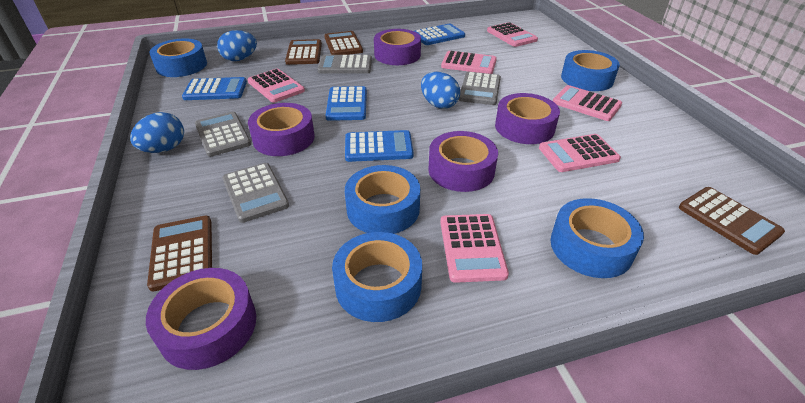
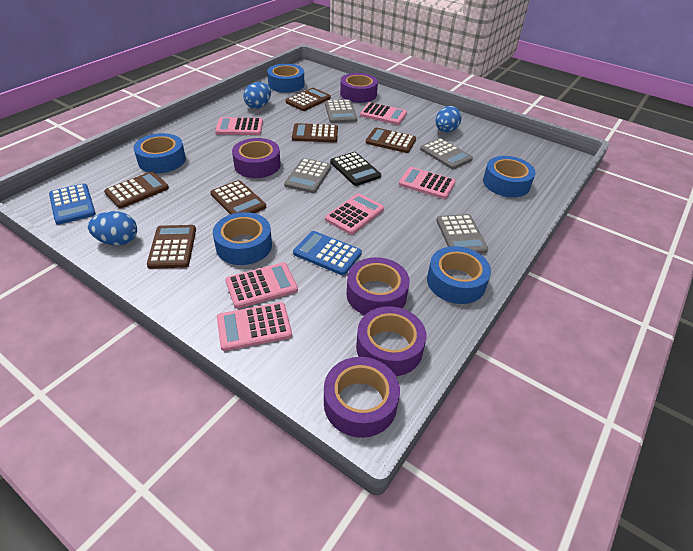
black calculator: none = 0 -> [330,152,381,186] = 1
blue calculator: [182,77,247,100] [326,86,367,121] [345,130,413,162] [414,24,465,45] = 4 -> [49,183,96,225] [293,231,362,275] = 2
brown calculator: [147,216,212,292] [285,39,322,65] [324,31,363,55] [679,187,785,255] = 4 -> [104,171,169,208] [147,225,196,269] [210,180,266,215] [286,88,331,111] [292,123,338,143] [366,128,416,153] = 6

